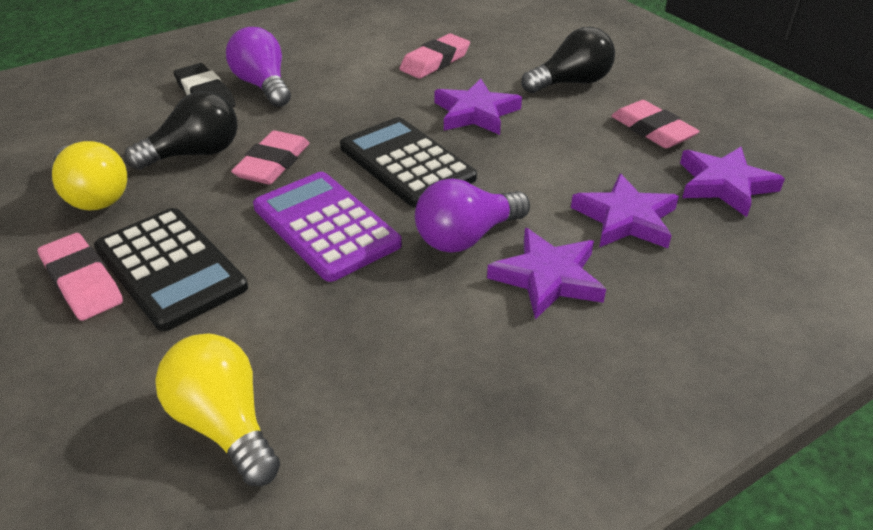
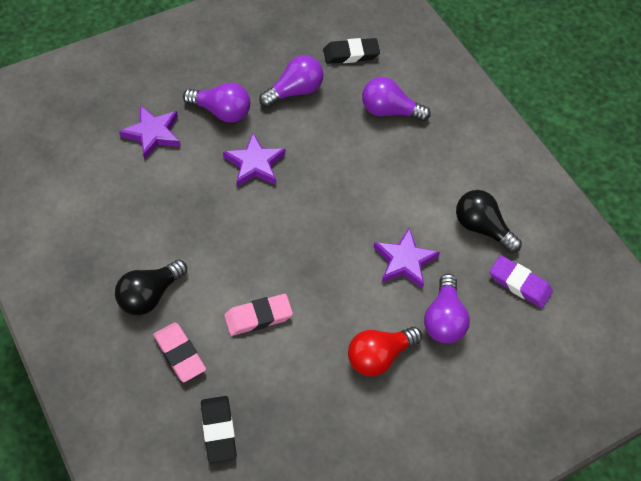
black calculator: [94,208,248,331] [340,117,477,208] = 2 -> none = 0
black eraser: [174,63,236,108] = 1 -> [201,396,237,463] [323,38,380,64] = 2
pink eraser: [38,233,123,321] [231,131,309,185] [399,34,470,79] [611,100,700,148] = 4 -> [153,322,206,382] [224,294,293,336] = 2
purple calculator: [253,172,402,282] = 1 -> none = 0
purple eraser: none = 0 -> [490,255,553,308] = 1
purple light bulb: [226,27,291,107] [415,178,530,252] = 2 -> [183,83,250,123] [259,55,323,107] [362,77,431,121] [424,274,470,343] = 4
purple star: [434,79,522,135] [487,228,606,320] [571,174,679,248] [680,147,785,217] = 4 -> [119,105,180,160] [223,133,285,187] [373,227,440,289] = 3
red light bulb: none = 0 -> [348,327,422,376] = 1
yellow light bulb: [52,141,127,211] [155,334,280,486] = 2 -> none = 0

